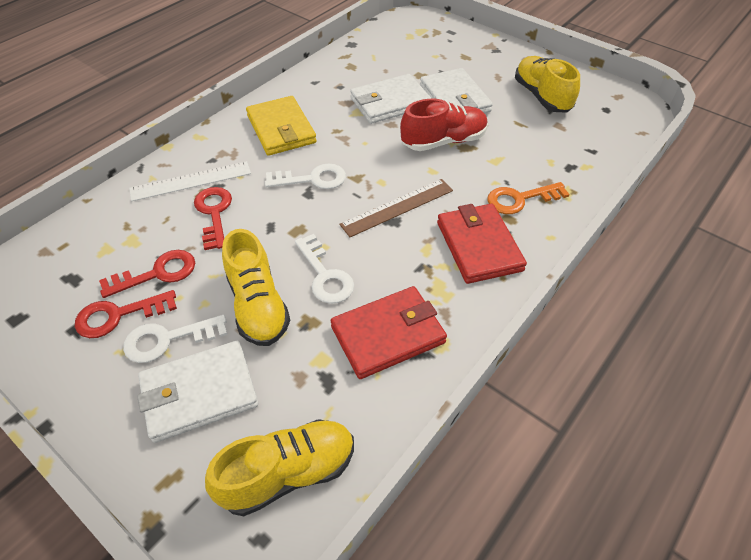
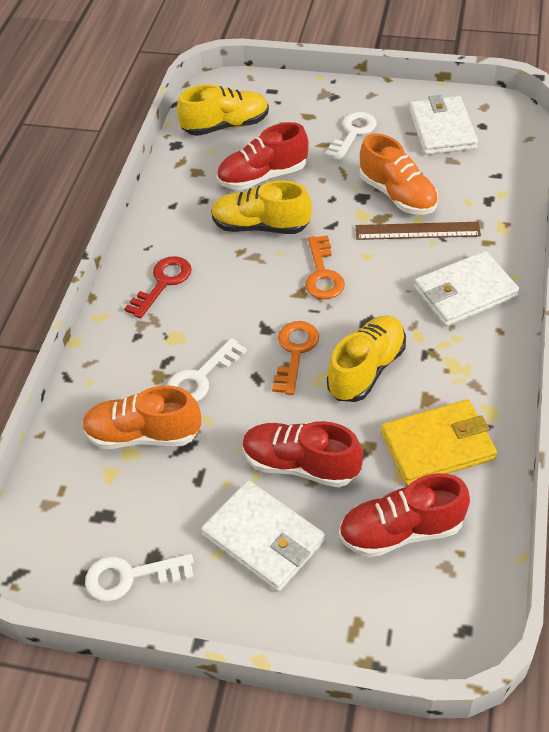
orange key: [487,182,570,214] = 1 -> [272,321,319,395] [305,235,345,299] = 2
orange shoe: none = 0 -> [82,385,201,449] [360,133,438,215] = 2
red key: [75,290,177,338] [99,250,195,298] [194,187,232,250] = 3 -> [124,256,192,318] = 1
red shoe: [400,99,488,151] = 1 -> [217,122,309,190] [243,421,363,487] [339,473,470,558] = 3
red wallet: [330,286,447,379] [437,204,527,284] = 2 -> none = 0
white ruler: [129,161,251,201] = 1 -> none = 0

